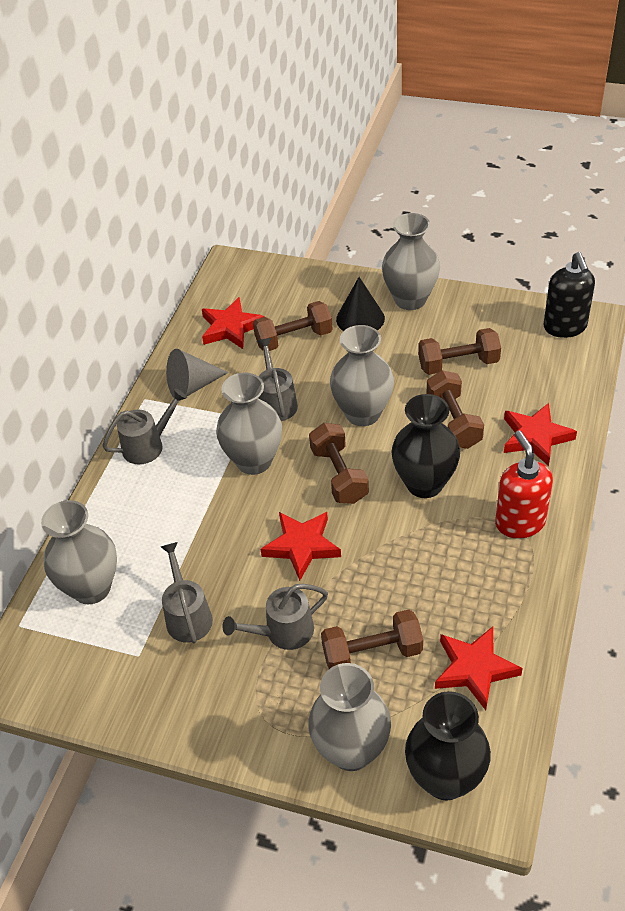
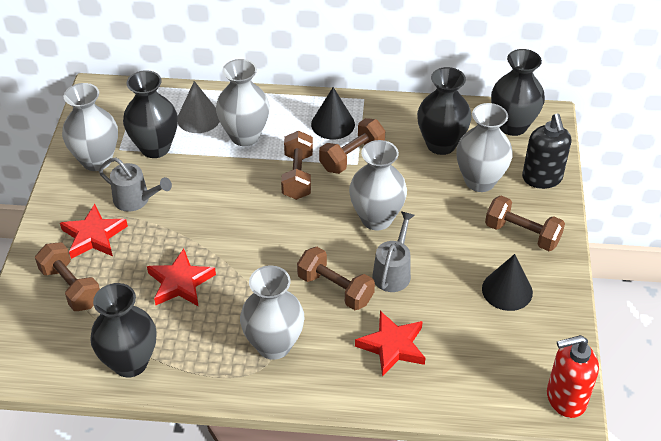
black cone: [336,277,385,331] = 1 -> [311,87,355,139] [482,254,533,311] = 2
black vase: [391,394,460,498] [405,691,491,800] = 2 -> [90,283,156,377] [123,70,178,158] [417,67,472,155] [491,49,545,136] = 4
grey watering can: [102,389,187,465] [161,542,213,643] [222,584,328,650] [257,338,298,421] = 4 -> [99,157,172,212] [372,211,415,292] = 2
red star: [202,297,265,349] [260,512,341,581] [435,627,523,710] [504,403,577,466] = 4 -> [60,204,128,259] [147,248,216,306] [355,311,425,377] = 3

